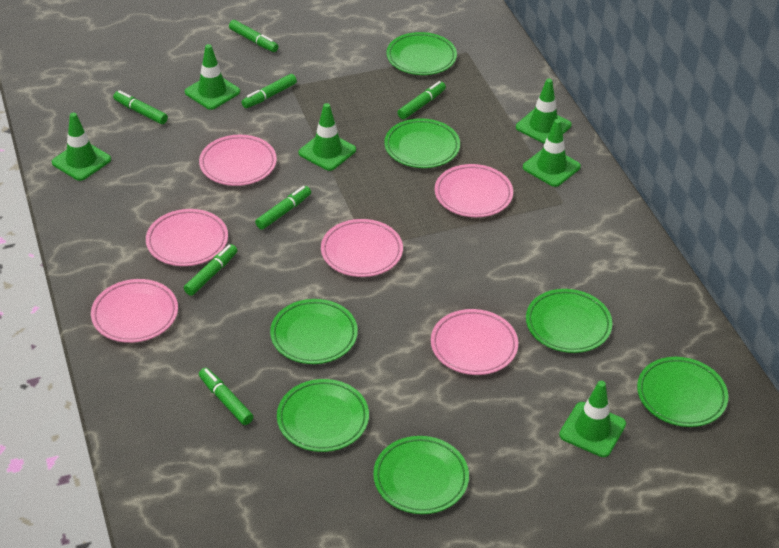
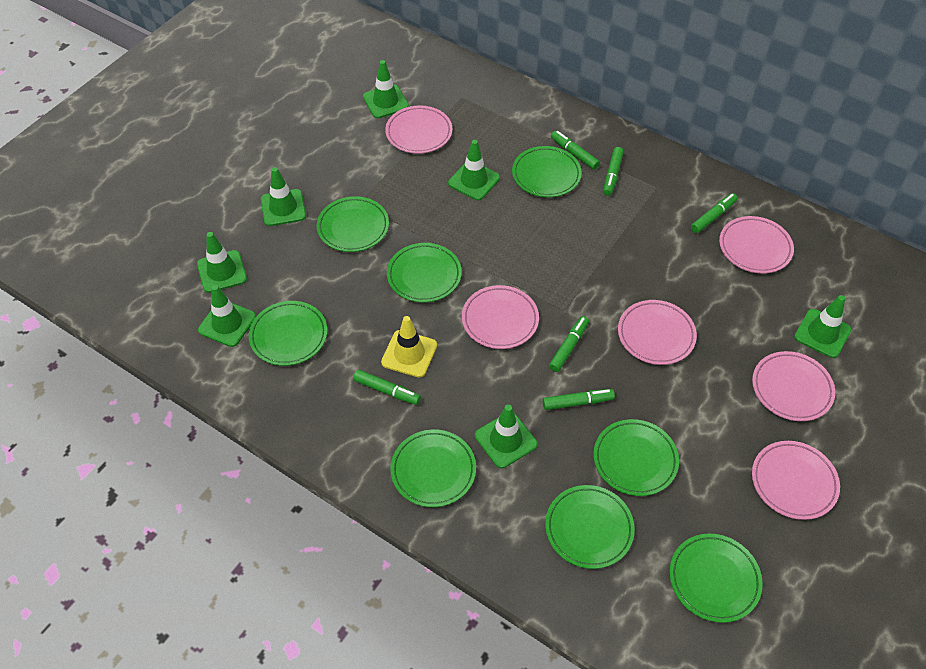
green marker: [113,90,168,124] [184,244,237,296] [199,368,253,425] [229,20,279,52] [241,74,297,108] [255,186,311,230] [397,81,446,119] = 7 -> [353,370,421,405] [543,389,615,410] [549,316,589,372] [551,131,600,170] [603,147,624,196] [691,193,738,233] = 6
green plate: [270,299,358,364] [277,379,369,452] [373,436,469,514] [384,118,460,168] [386,32,457,75] [526,289,612,353] [637,357,728,427] = 7 -> [249,301,327,366] [317,196,389,252] [387,243,462,303] [390,430,476,507] [512,146,582,197] [545,485,635,569] [593,419,679,496] [669,534,763,623] = 8
green traffic cone: [52,112,111,181] [185,44,240,110] [299,103,356,171] [516,79,572,144] [523,119,581,187] [559,381,626,457] = 6 -> [197,232,247,293] [198,285,256,347] [261,167,306,226] [363,60,409,118] [448,140,500,200] [475,404,538,468] [794,295,852,358] = 7
yellow traffic cone: none = 0 -> [381,316,437,378] = 1

